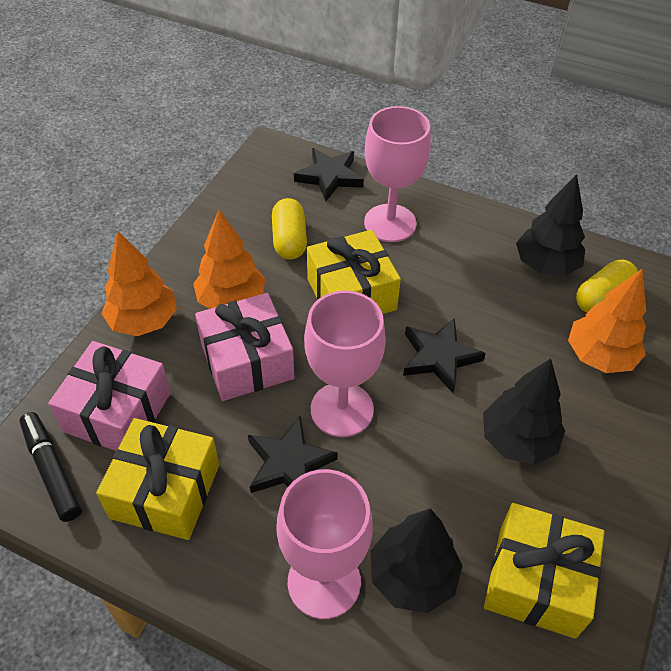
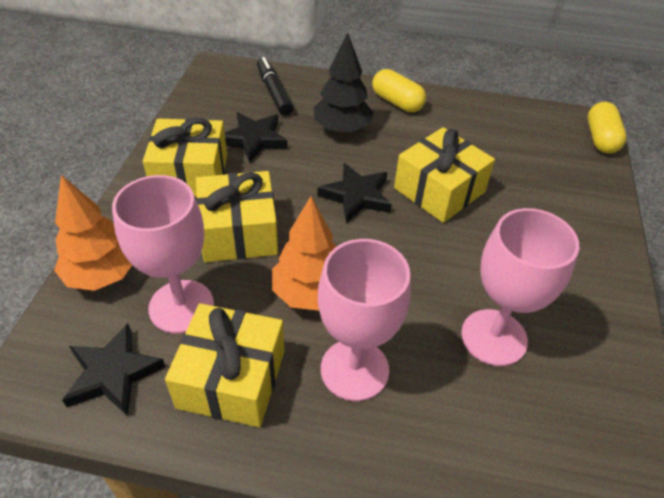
black tree: [370,508,462,613] [483,358,565,465] [516,174,585,276] = 3 -> [314,32,374,134] = 1
orange tree: [102,231,177,336] [193,210,265,309] [568,269,646,373] = 3 -> [54,175,132,291] [272,196,337,311] = 2
pink gift: [48,341,171,451] [195,293,295,401] = 2 -> none = 0
yellow gift: [96,418,219,540] [307,230,401,314] [484,503,605,639] = 3 -> [143,118,227,197] [165,303,284,427] [196,171,278,262] [394,127,495,223] = 4

